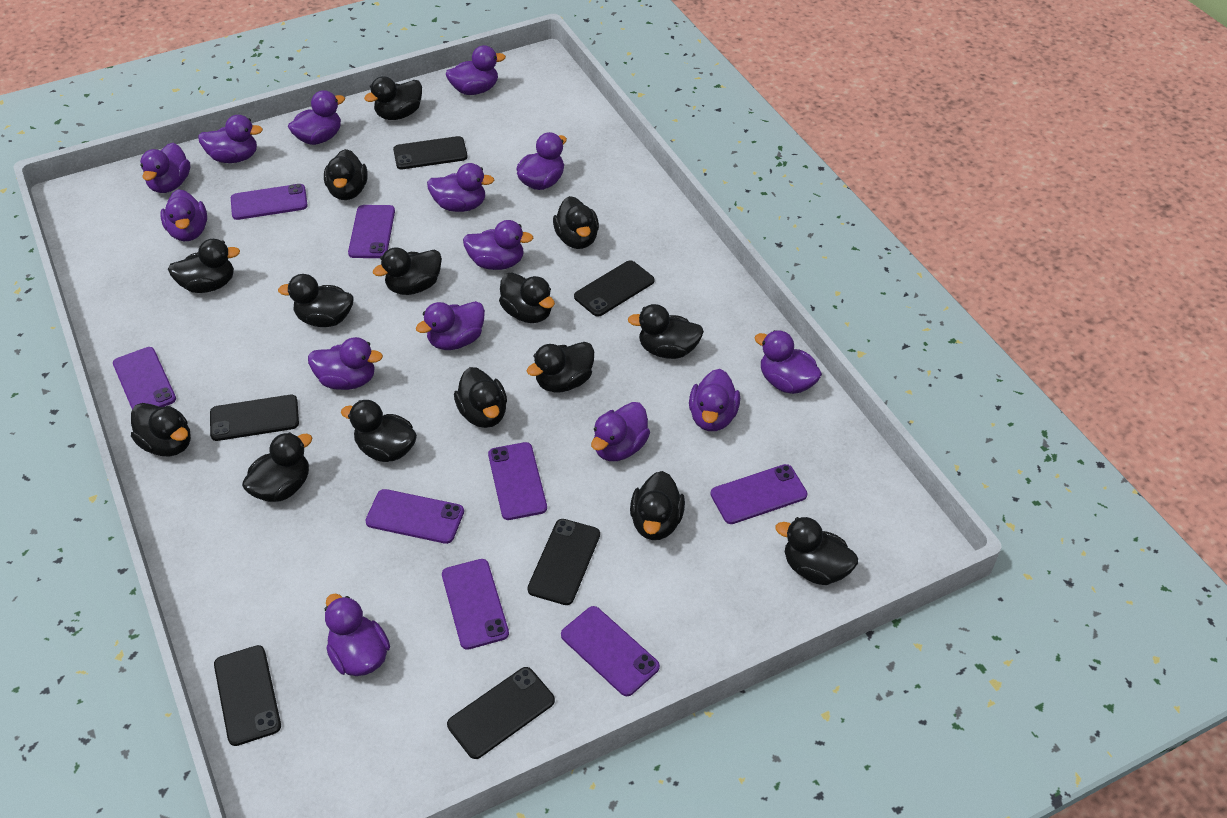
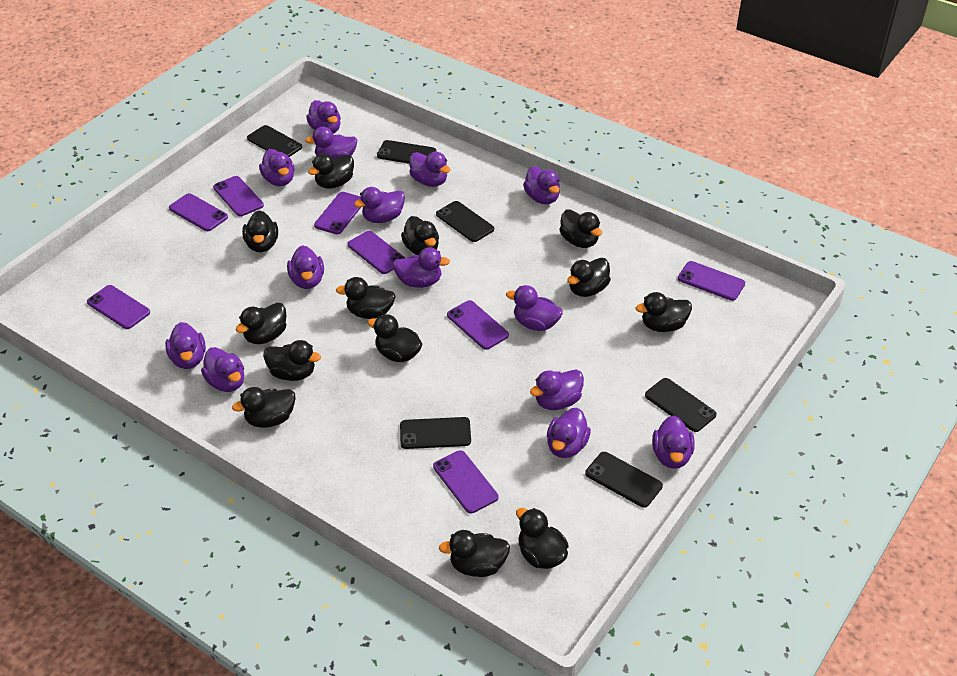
black duck: [131,403,191,456] [168,239,240,293] [242,432,312,502] [278,274,353,327] [324,149,368,200] [341,400,417,462] [364,76,422,120] [373,248,442,295] [454,367,507,428] [499,272,555,323] [527,342,594,392] [553,196,599,249] [628,304,704,359] [630,471,685,540] [775,517,858,585] = 15 -> [232,387,296,428] [236,303,286,344] [242,210,278,252] [263,340,321,381] [308,153,354,189] [336,277,396,319] [367,314,422,362] [401,216,439,255] [439,530,510,577] [516,508,569,569] [559,209,602,248] [567,258,611,297] [636,292,692,332] = 13

